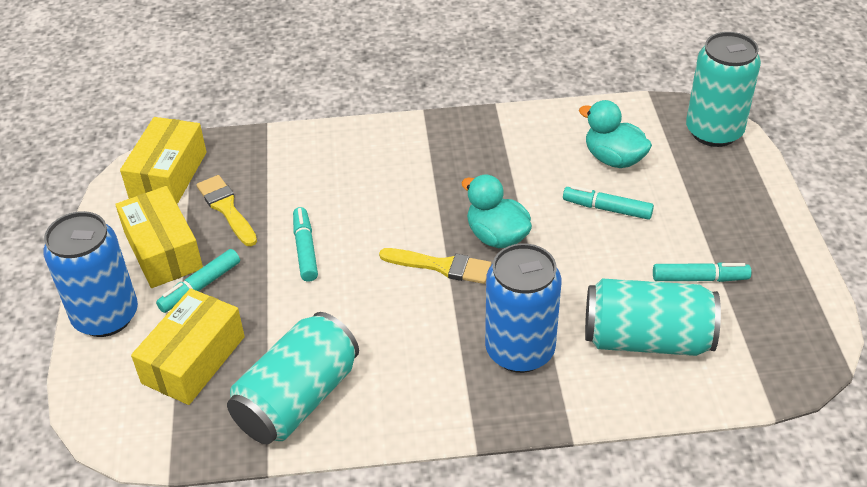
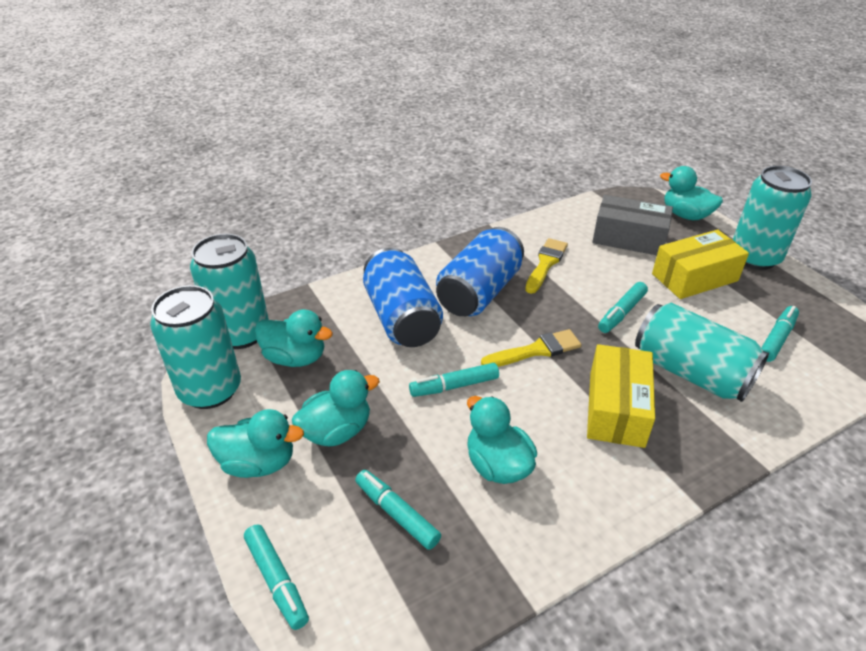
grey box: none = 0 -> [592,195,673,255] = 1
turquoise can: [227,312,359,444] [585,278,721,356] [686,32,761,147] = 3 -> [150,285,241,409] [190,234,269,349] [635,303,769,402] [733,166,812,270] = 4
turquoise duck: [462,175,532,248] [579,100,652,168] = 2 -> [207,409,304,478] [254,309,333,367] [292,370,380,446] [467,396,537,484] [660,166,723,220] = 5
turquoise marker: [156,249,240,313] [293,207,318,282] [563,186,654,220] [653,262,752,282] = 4 -> [244,524,309,630] [355,470,441,550] [409,363,499,397] [598,282,648,333] [761,306,799,362] = 5
yellow box: [115,186,203,288] [120,117,207,204] [131,288,245,405] = 3 -> [587,344,655,448] [652,229,749,299] = 2

